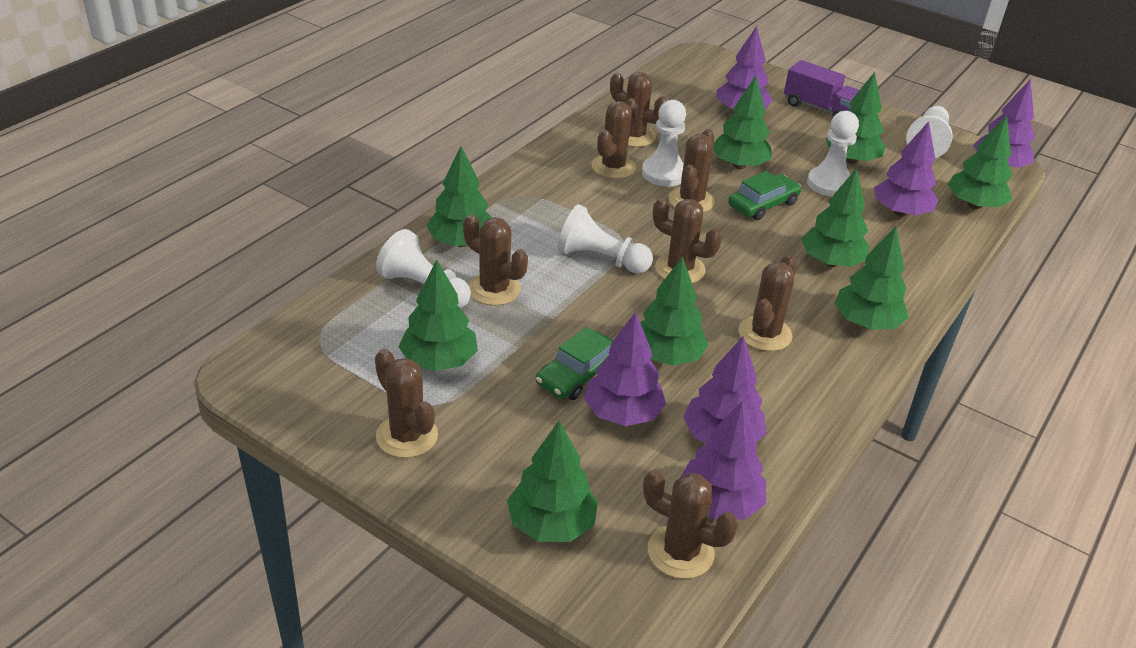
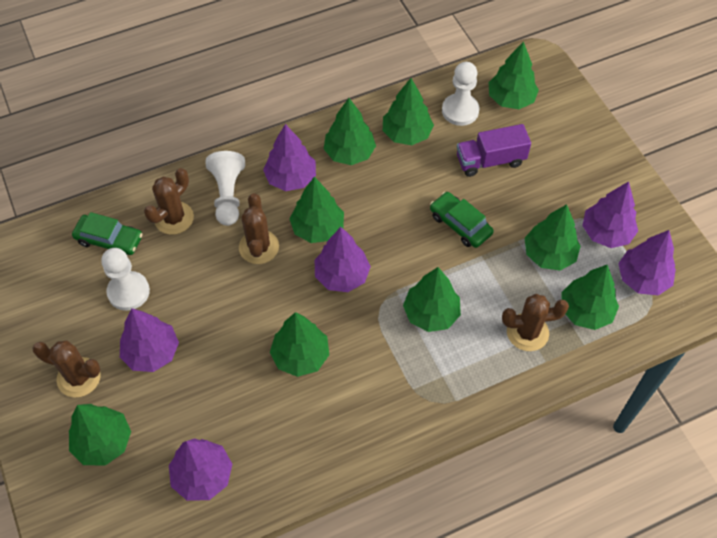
brown cactus: [375,349,438,458] [463,215,528,306] [591,98,638,179] [610,72,667,147] [643,469,738,579] [653,198,722,283] [668,129,715,212] [738,255,797,351] = 8 -> [32,340,101,398] [144,168,194,235] [239,193,279,264] [502,294,569,351] = 4
white pawn: [376,229,471,308] [557,204,653,273] [642,100,686,186] [807,111,859,197] [906,106,953,158] = 5 -> [101,248,150,311] [206,151,245,226] [442,62,479,126] = 3

